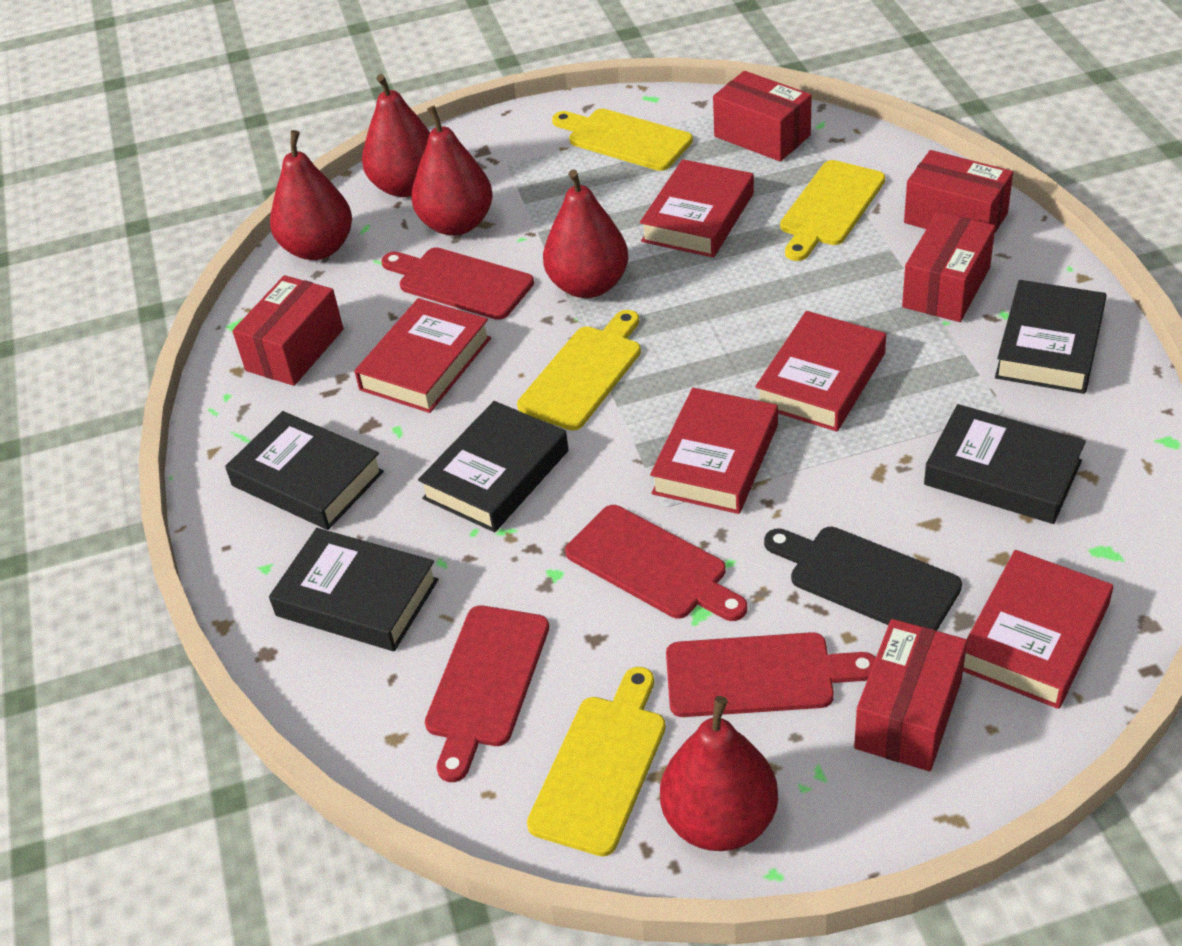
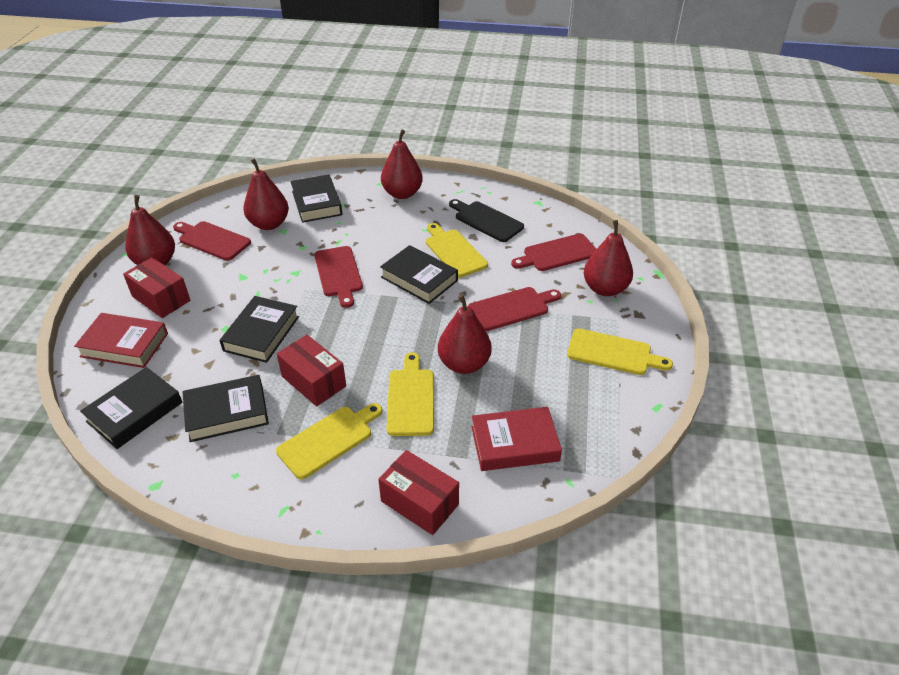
red book: [354,298,491,413] [640,159,754,258] [650,388,778,514] [755,311,886,432] [963,550,1113,709] = 5 -> [74,313,168,368] [471,407,562,471] = 2
red box: [232,275,344,386] [713,71,812,162] [854,619,967,771] [902,212,995,322] [904,150,1013,234] = 5 -> [123,257,190,318] [277,335,346,407] [378,450,459,535] = 3

